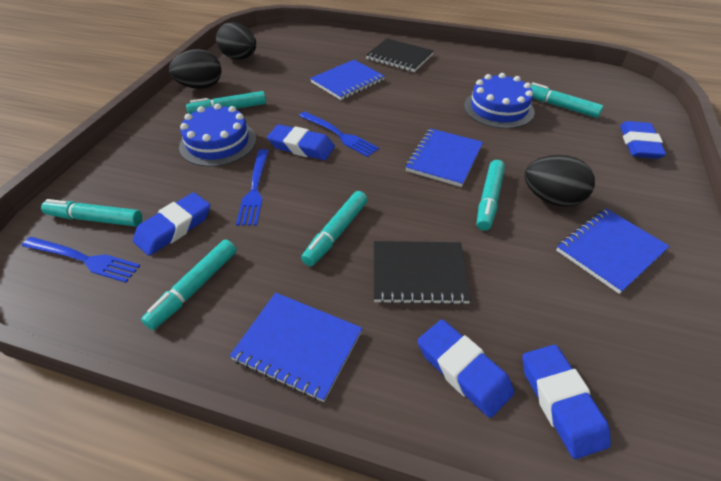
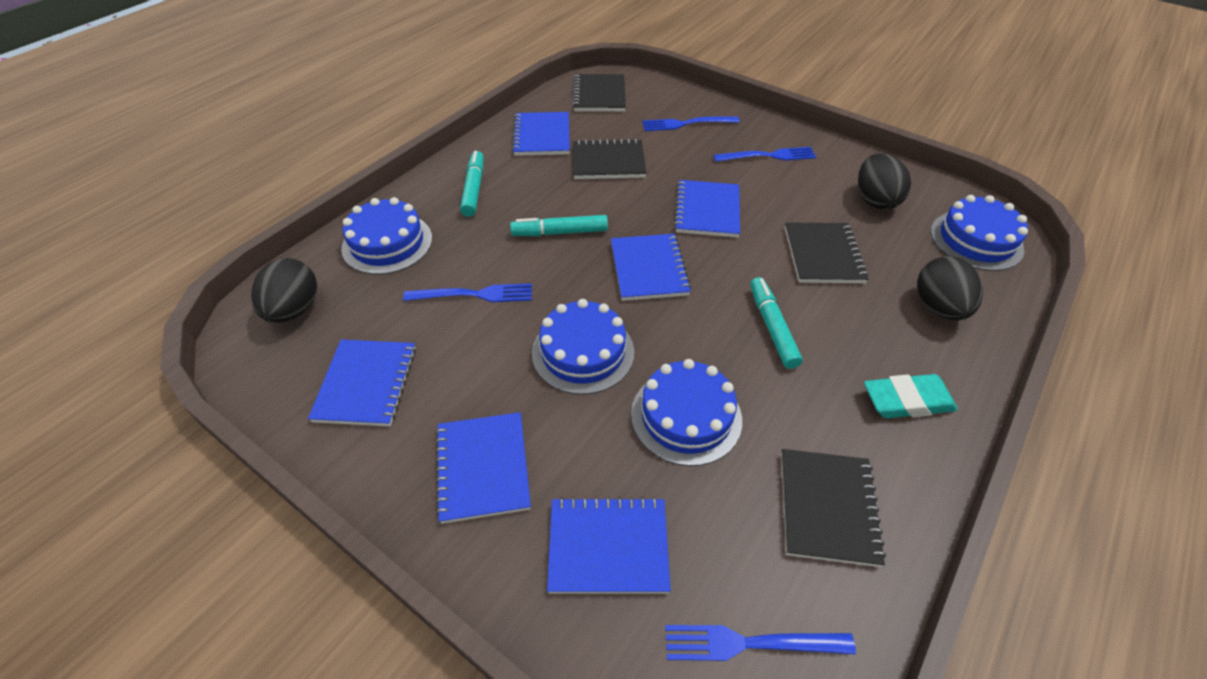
black notebook: [366,38,434,72] [374,241,471,305] = 2 -> [572,74,626,111] [573,139,647,179] [781,449,886,567] [785,222,868,283] = 4
blue cake: [179,103,256,167] [464,73,535,129] = 2 -> [341,197,432,275] [532,299,634,395] [631,359,742,466] [931,195,1028,271] = 4
blue eraser: [133,192,210,256] [267,124,335,160] [418,320,514,418] [522,345,611,459] [620,121,666,159] = 5 -> none = 0
blue fork: [22,237,140,283] [236,149,269,226] [299,112,379,157] = 3 -> [403,284,532,302] [642,116,740,131] [665,625,856,661] [713,147,816,162] = 4
blue notebook: [230,293,362,402] [310,60,385,100] [406,128,483,187] [556,208,670,294] = 4 -> [308,339,416,426] [435,412,531,524] [512,112,570,156] [547,497,671,593] [611,234,691,301] [674,180,740,237] = 6
turquoise eraser: none = 0 -> [864,374,958,418] = 1
turquoise marker: [41,199,142,227] [141,240,237,330] [186,91,266,114] [301,191,368,266] [477,160,505,231] [531,82,603,118] = 6 -> [460,151,484,217] [510,215,608,236] [750,277,803,369] = 3

